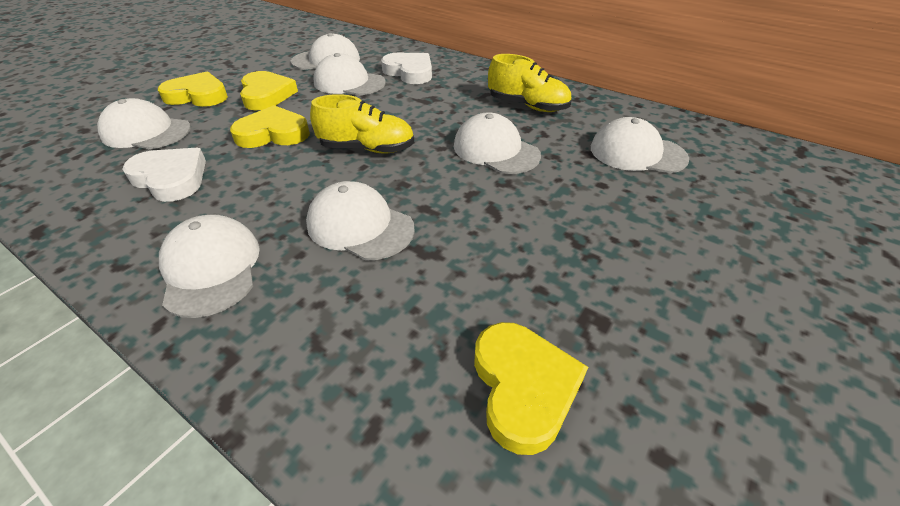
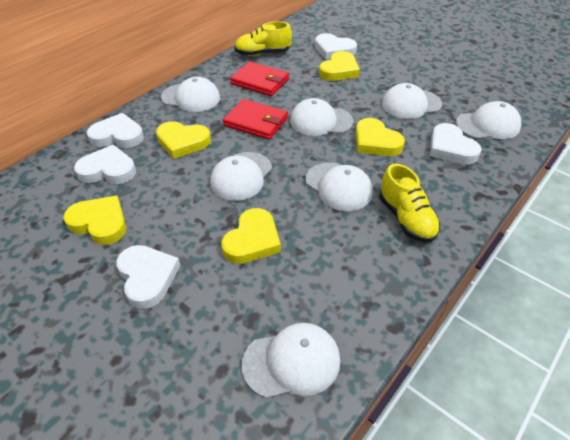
red wallet: none = 0 -> [223,99,288,140] [230,61,289,96] = 2
white heart: [122,148,206,202] [381,53,432,84] = 2 -> [74,145,136,184] [87,113,144,148] [116,245,181,309] [315,33,357,60] [430,123,482,164] = 5
yellow heart: [158,72,228,107] [230,105,310,148] [240,71,298,110] [474,322,588,455] = 4 -> [63,196,126,245] [156,121,211,159] [221,208,281,264] [319,51,360,81] [355,118,405,156] = 5

